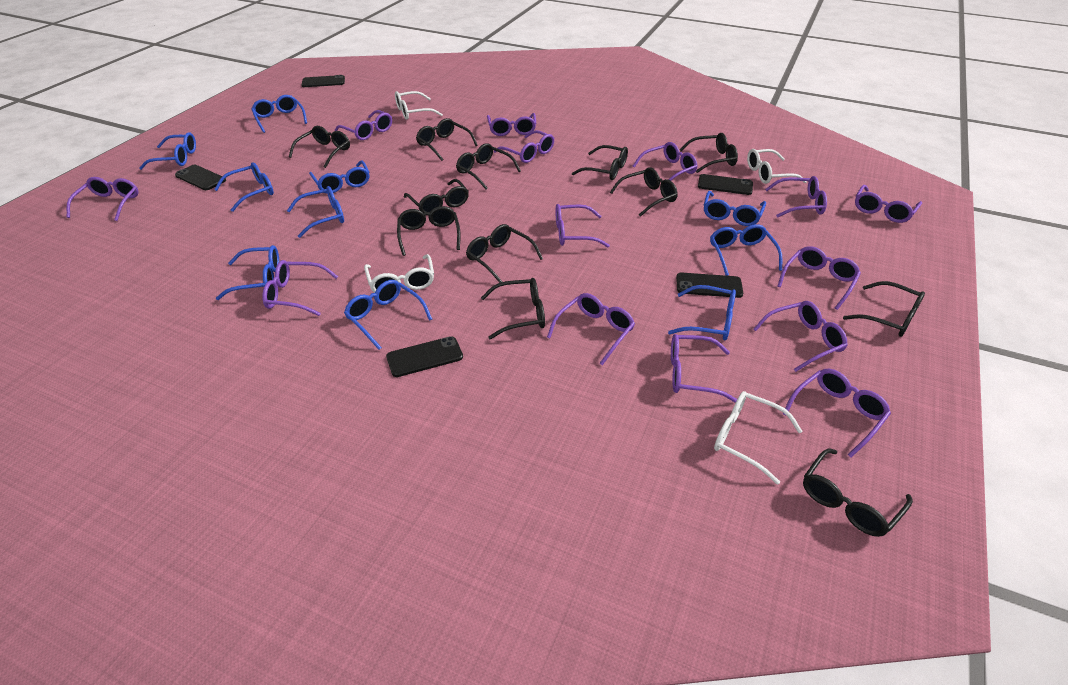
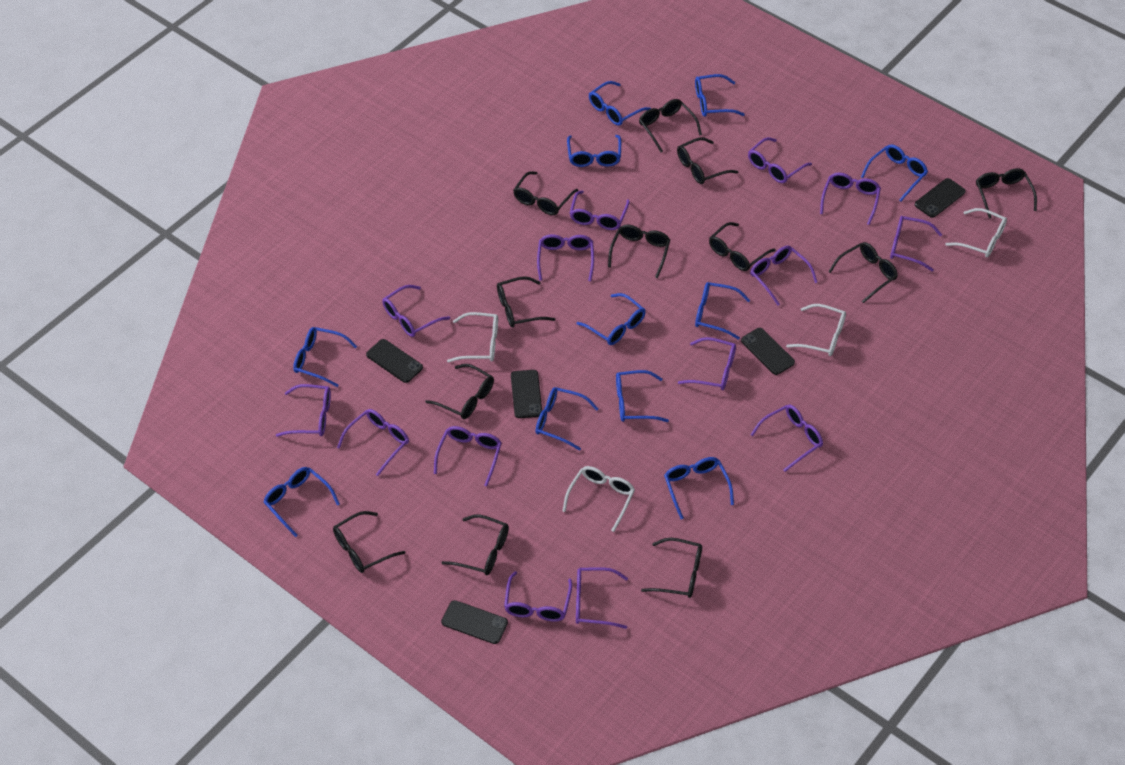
blue glasses: [139,132,196,170] [214,162,274,212] [216,245,279,300] [251,95,307,133] [287,186,344,238] [309,161,370,193] [344,280,432,350] [668,285,736,340] [704,191,766,226] [710,224,782,276] = 10 -> [264,467,340,537] [293,327,357,387] [536,387,598,451] [567,135,621,167] [577,293,645,345] [589,81,651,126] [616,370,669,422] [664,457,734,519] [695,74,745,117] [695,282,750,340] [861,144,928,201] = 11

